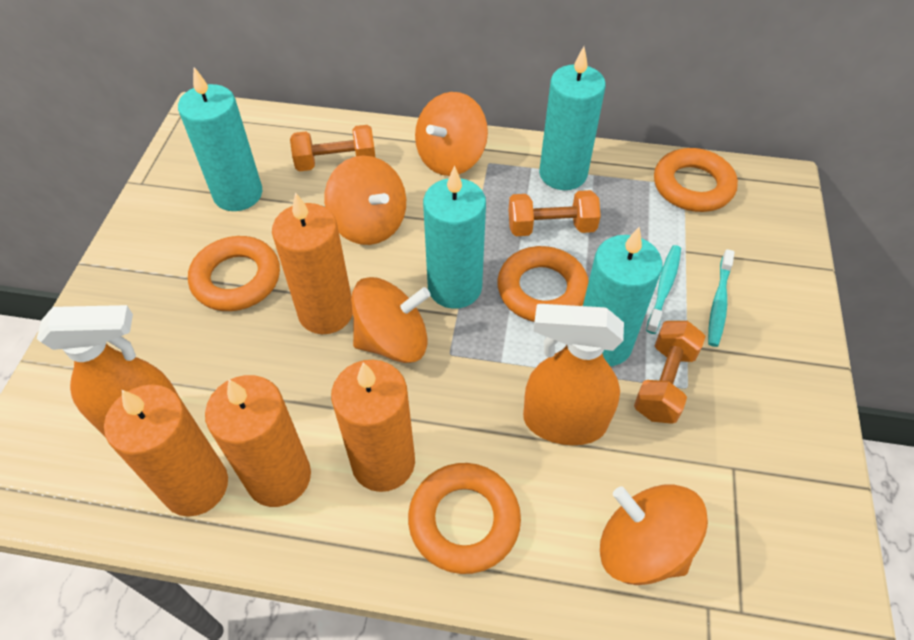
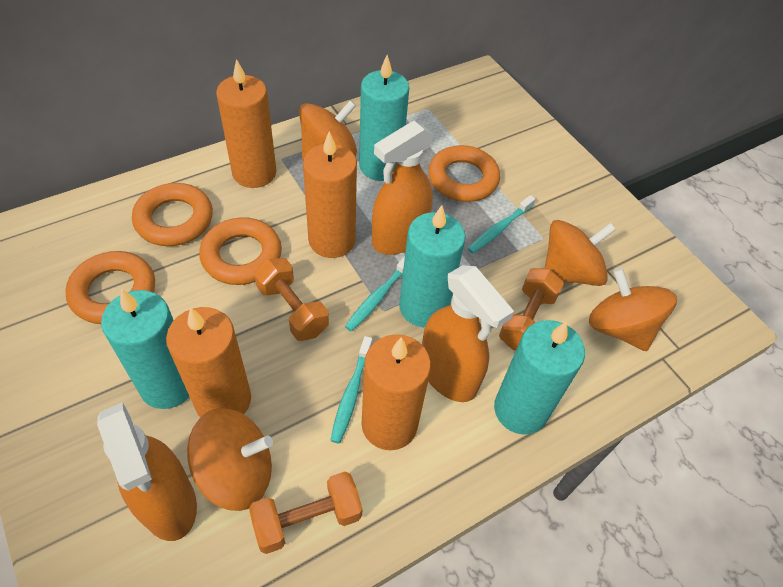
orange spray bottle: [37,305,177,436] [523,304,624,445] = 2 -> [97,402,197,541] [372,121,434,255] [422,265,514,402] = 3
turquoise toothbrush: [646,245,681,334] [708,249,735,347] = 2 -> [330,336,372,443] [345,256,405,332] [467,195,535,254] = 3

